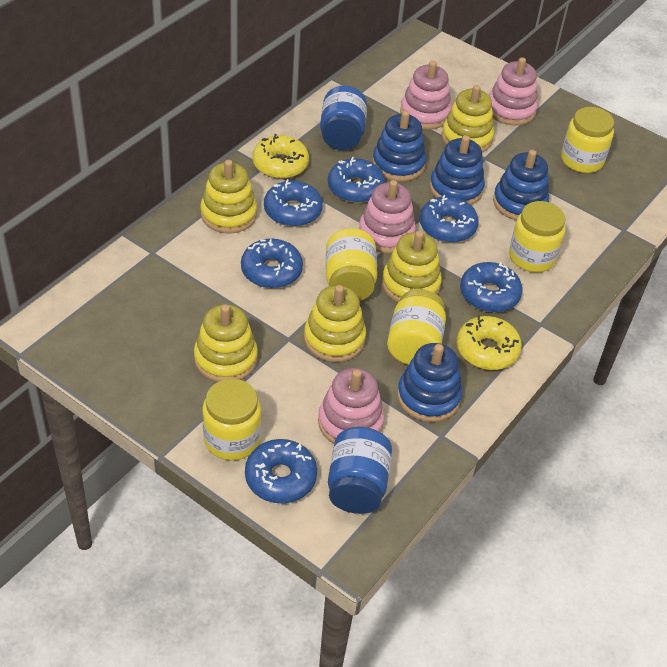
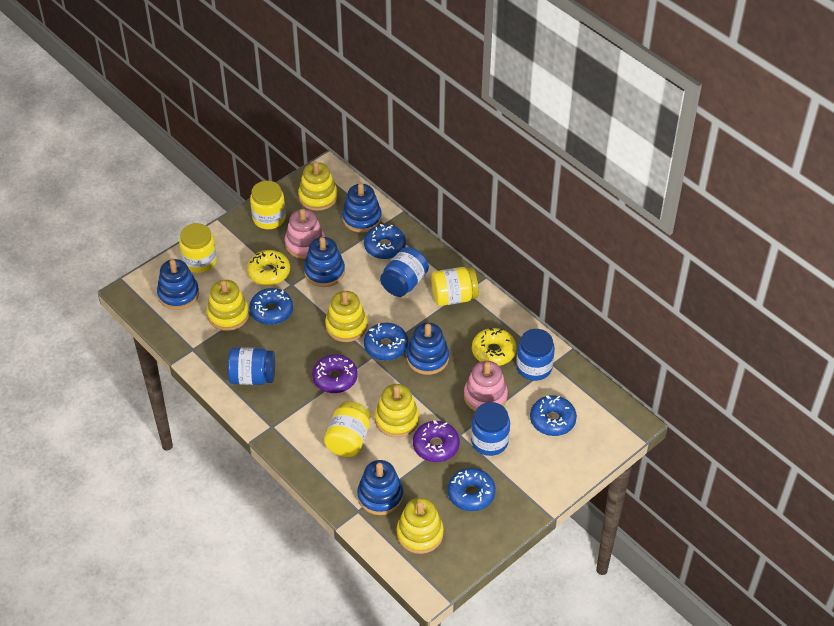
blue donut: [241,239,303,288] [245,439,317,504] [264,179,323,227] [328,157,385,203] [420,195,479,243] [460,262,523,313] = 6 -> [249,288,293,325] [364,224,406,259] [364,323,408,361] [447,468,496,511] [530,395,577,436] = 5
blue jar: [320,86,367,150] [328,427,392,514] = 2 -> [227,347,275,385] [380,247,429,297] [471,402,510,456] [516,329,555,381] = 4
blue stacking toy: [372,111,426,181] [397,343,462,422] [430,135,485,205] [493,150,549,220] = 4 -> [157,259,199,310] [304,237,345,287] [342,183,382,233] [357,460,403,515] [406,323,449,375] = 5
pink stacking toy: [318,368,385,444] [359,180,416,254] [400,61,452,130] [489,57,538,126] = 4 -> [285,209,325,259] [464,361,508,411] = 2
purple donut: none = 0 -> [312,354,358,393] [413,420,460,462] = 2
yellow jar: [202,379,261,460] [326,228,377,301] [387,289,446,365] [509,201,565,272] [561,107,614,173] = 5 -> [179,223,217,273] [250,181,286,229] [324,401,370,457] [431,267,479,306] = 4

